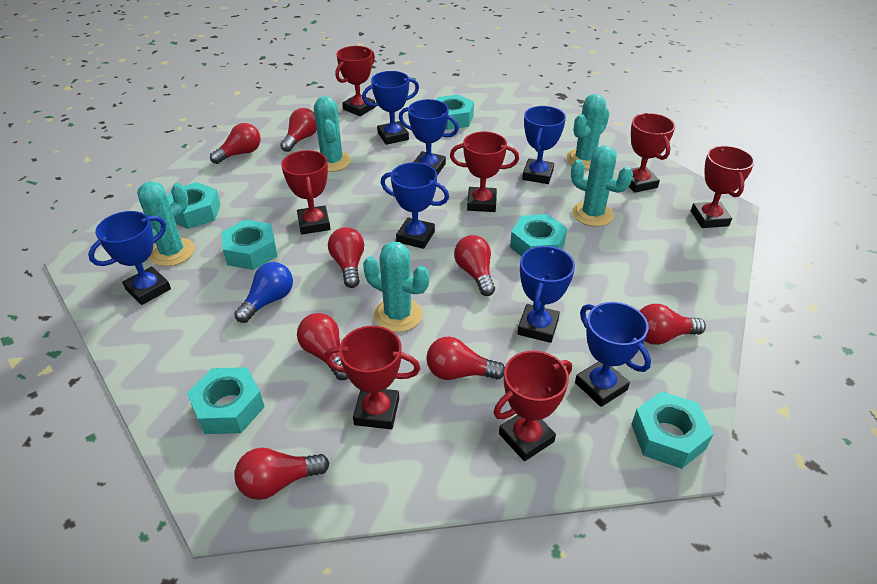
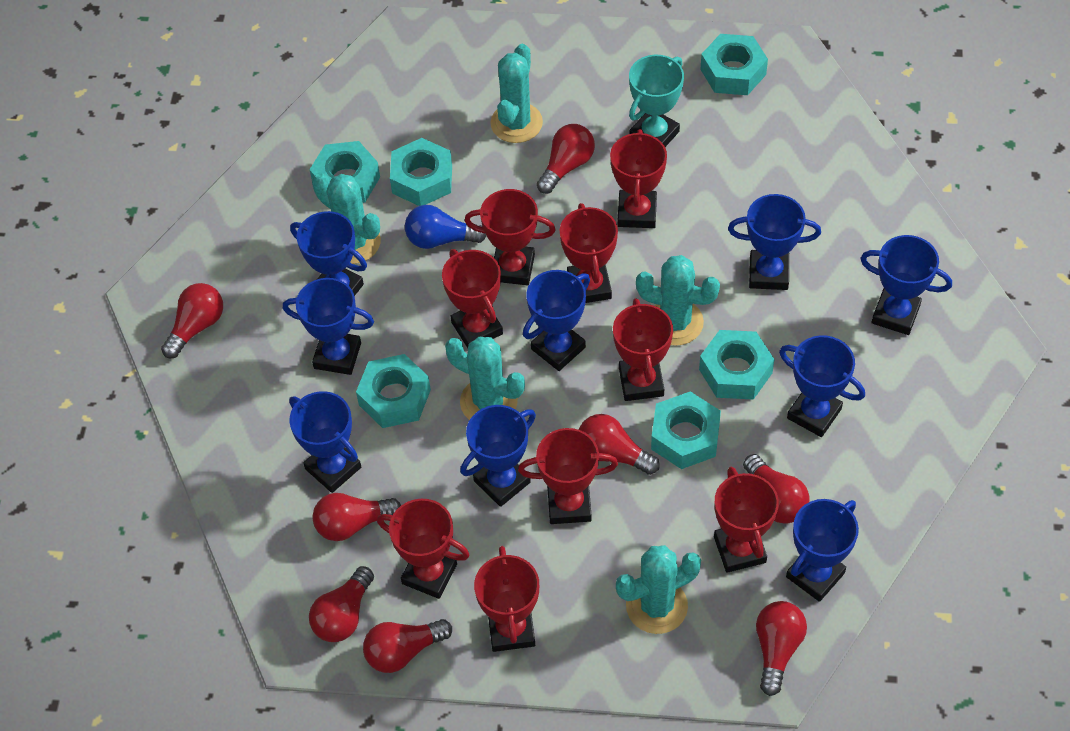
blue trophy: [88,211,171,305] [362,71,419,145] [381,162,449,249] [399,99,459,175] [517,246,575,343] [522,106,566,184] [575,302,651,407] = 7 -> [283,278,374,375] [289,391,361,493] [290,211,367,296] [460,405,536,507] [523,270,590,371] [728,194,821,290] [779,335,865,437] [786,499,859,602] [860,235,952,335] = 9
red trophy: [281,150,330,234] [324,326,420,429] [335,46,375,116] [450,132,519,212] [494,351,572,461] [629,113,675,193] [691,146,755,228] = 7 -> [377,499,470,599] [442,249,503,348] [465,189,556,285] [474,546,539,652] [518,428,618,524] [560,203,618,303] [610,129,667,228] [613,298,673,401] [714,466,779,573] = 9
turquoise trophy: none = 0 -> [629,55,684,147] = 1

